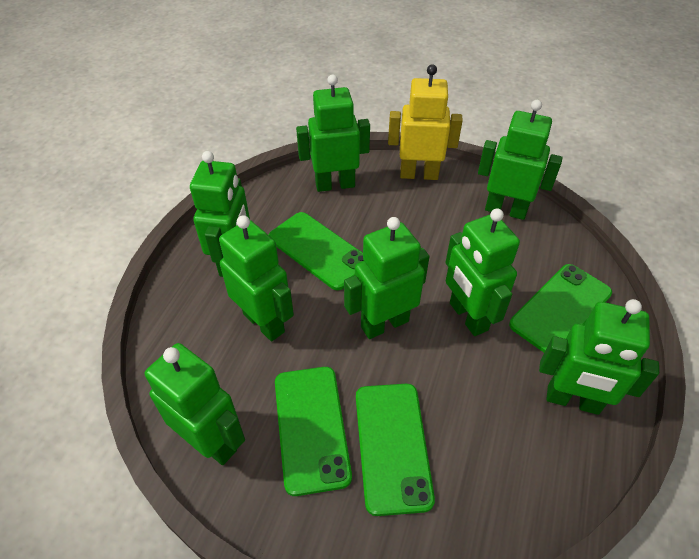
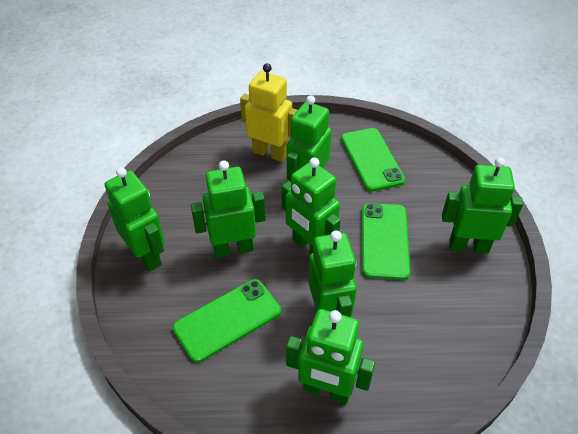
green phone: [269,212,364,290] [275,367,352,496] [356,384,435,516] [509,264,612,353] = 4 -> [173,279,281,363] [341,128,405,191] [362,203,411,280] = 3
green robot: [145,343,245,465] [190,151,250,277] [219,215,294,341] [296,75,370,192] [344,217,430,339] [445,209,520,336] [478,100,563,220] [539,299,659,415] = 8 -> [105,167,165,272] [191,160,266,258] [281,158,341,254] [286,309,375,404] [287,95,332,180] [308,230,357,317] [442,157,523,253] = 7

